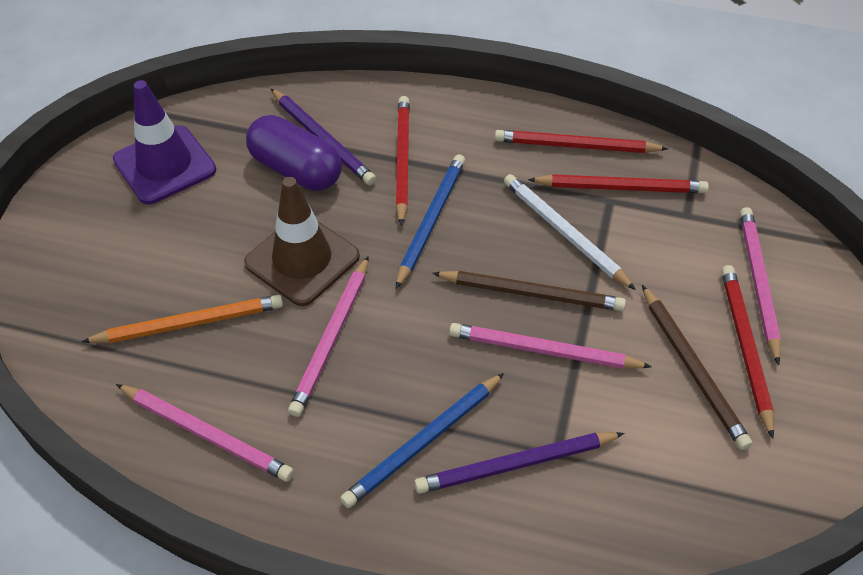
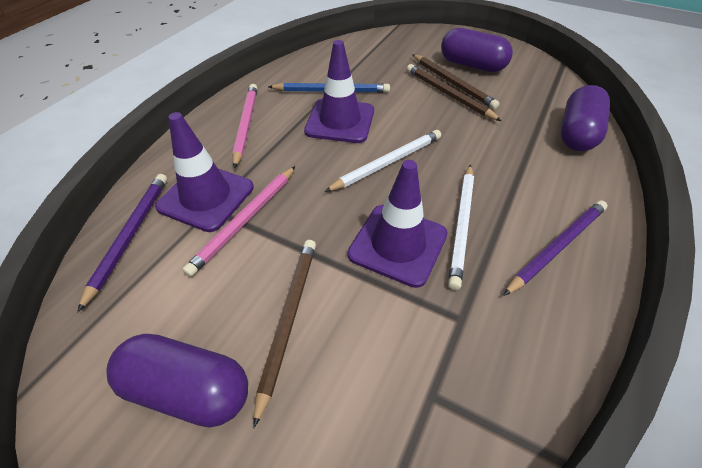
blue pencil: [340,373,504,508] [396,154,465,289] = 2 -> [268,83,390,93] = 1
brown pencil: [432,271,626,311] [642,285,753,450] = 2 -> [253,240,316,428] [407,64,502,121] [412,54,500,110] = 3
brown traffic cone: [244,177,360,306] = 1 -> none = 0
orange pencil: [82,295,283,343] = 1 -> none = 0
pink pencil: [116,384,294,482] [288,256,369,417] [449,323,652,369] [740,207,781,365] = 4 -> [182,166,296,277] [232,84,258,169] = 2
purple capsule: [246,115,342,191] = 1 -> [106,334,248,427] [441,28,513,72] [561,85,610,151] = 3
purple traffic cone: [113,80,216,204] = 1 -> [155,112,254,232] [304,40,374,143] [348,160,448,288] = 3
red pencil: [395,96,410,226] [494,130,668,153] [528,174,709,193] [721,265,774,439] = 4 -> none = 0
white pencil: [504,174,636,290] = 1 -> [324,130,441,192] [448,164,474,290] = 2

